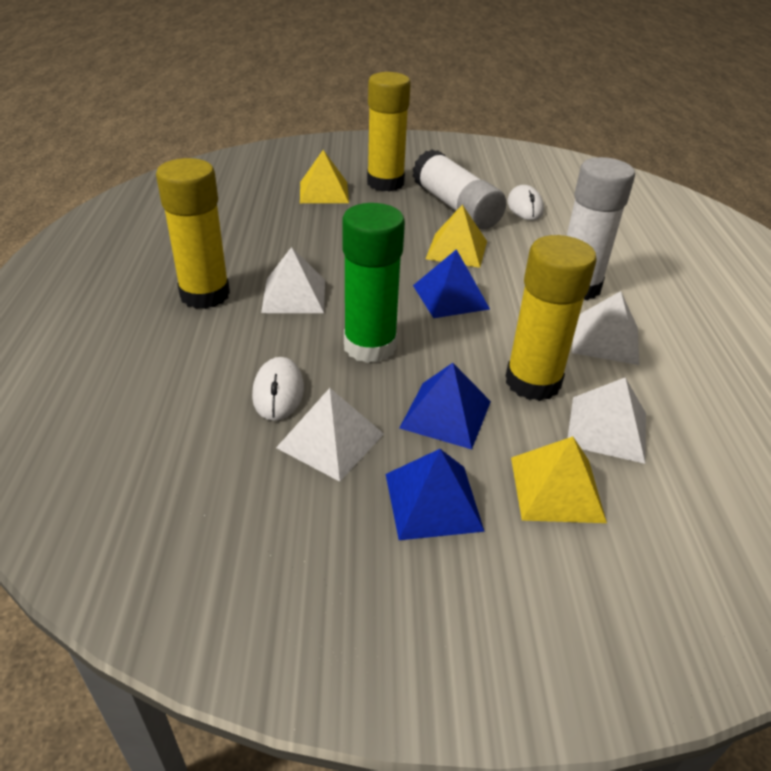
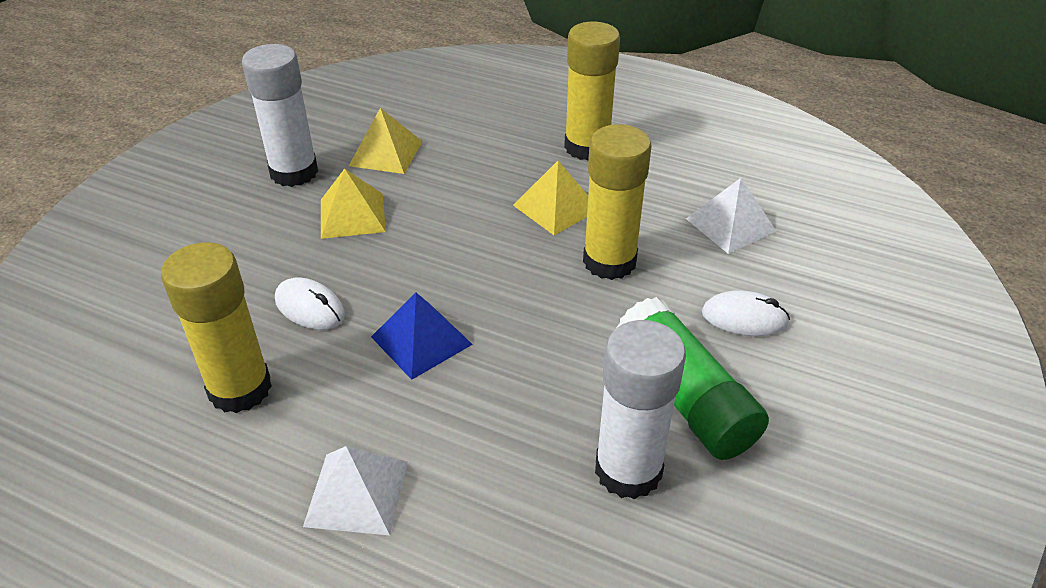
blue pyramid: [386,449,485,540] [400,363,491,449] [413,249,490,318] = 3 -> [371,293,473,380] = 1
white pyramid: [261,247,325,313] [276,388,384,482] [568,377,646,464] [572,291,639,365] = 4 -> [303,446,408,535] [686,178,777,254] = 2

